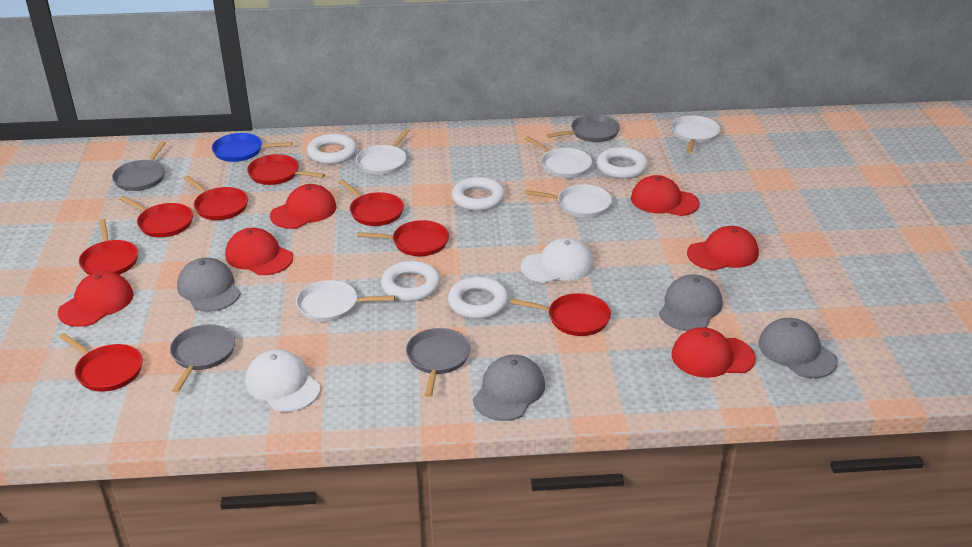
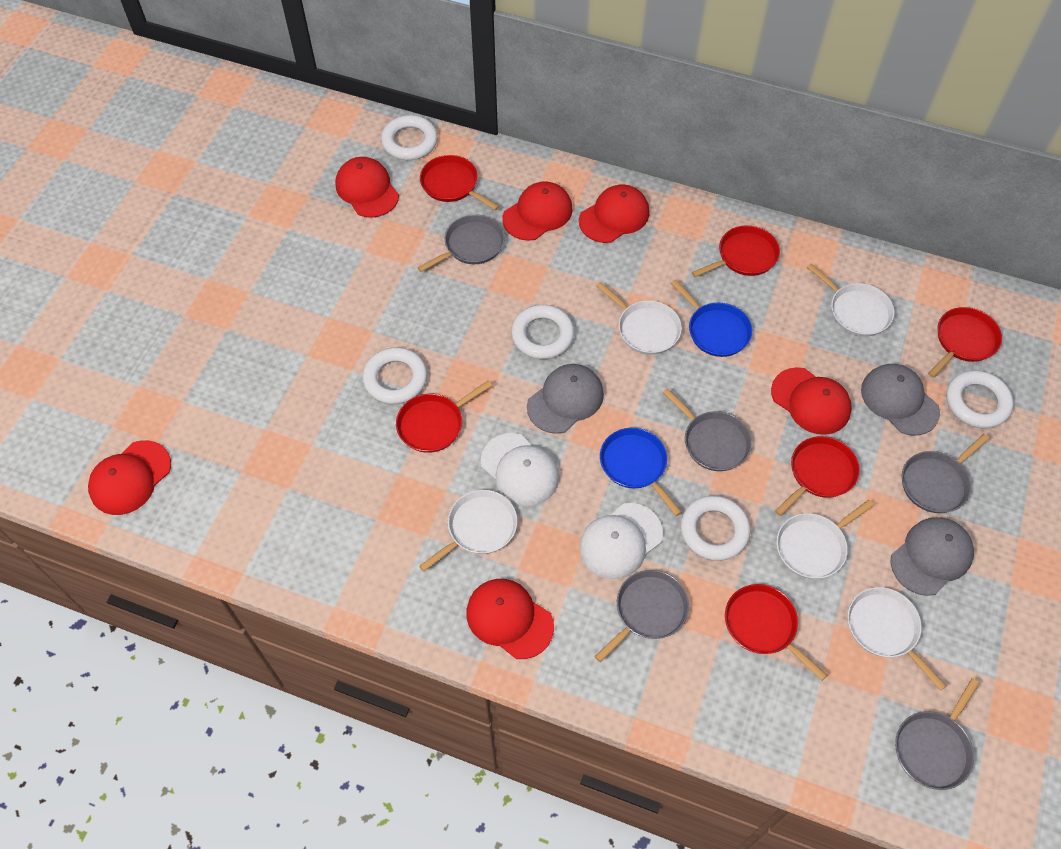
blue pan: [212,133,292,162] = 1 -> [600,428,682,516] [671,279,752,357] = 2
grey cap: [177,258,240,312] [473,355,545,421] [659,274,723,331] [758,318,838,378] = 4 -> [527,364,604,434] [861,364,940,436] [890,517,974,596] = 3
grey pan: [112,141,166,191] [170,324,235,392] [406,328,470,397] [547,115,620,142] = 4 -> [417,215,505,272] [595,570,689,662] [662,388,752,471] [895,678,979,790] [902,434,989,513] = 5
red pan: [59,333,143,392] [79,219,138,275] [119,196,193,237] [184,176,248,220] [247,154,325,185] [338,179,404,226] [357,220,449,256] [511,293,611,336] = 8 -> [396,380,492,453] [420,155,499,210] [692,225,780,277] [725,584,827,680] [775,436,860,516] [928,307,1002,378] = 6

